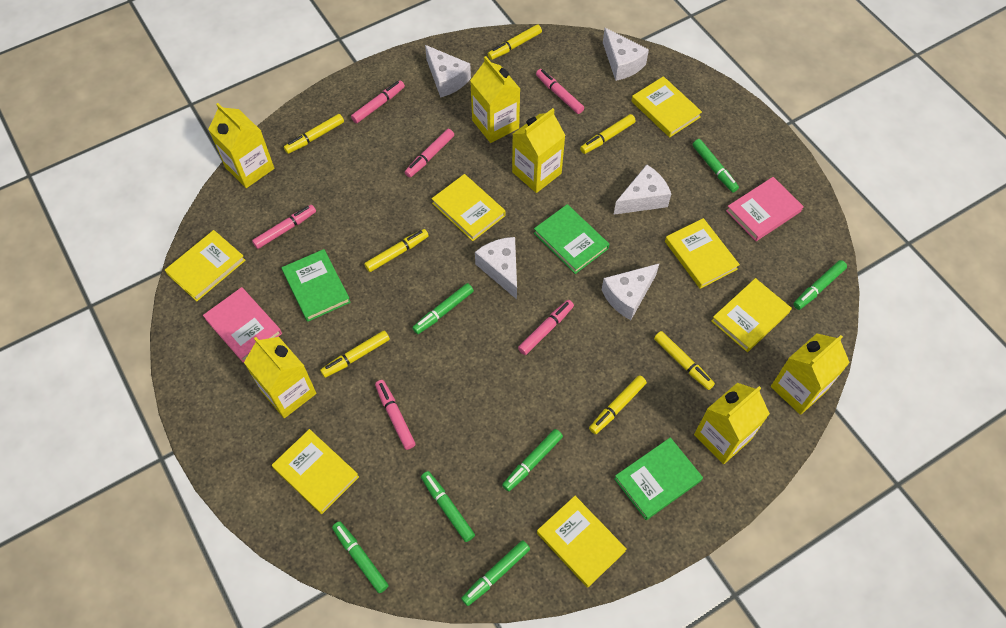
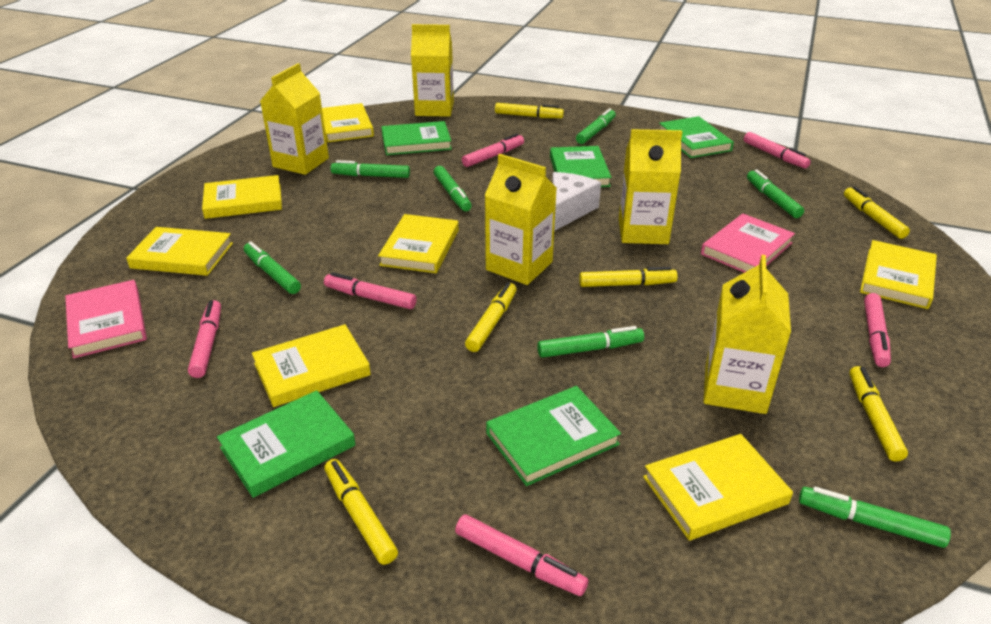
green book: [282,249,351,322] [534,204,609,274] [614,437,703,520] = 3 -> [217,390,356,498] [381,121,452,155] [486,386,621,486] [550,146,612,187] [659,116,734,158] = 5
white cheese: [425,45,471,98] [475,237,517,299] [602,263,660,320] [603,28,649,81] [614,165,671,215] = 5 -> [552,172,601,231] = 1
yellow carton: [208,103,274,188] [244,337,316,418] [470,56,520,143] [512,108,566,193] [694,383,770,464] [771,333,850,415] = 6 -> [260,63,329,175] [411,24,454,117] [484,154,557,285] [619,129,682,244] [703,255,791,414] = 5
yellow marker: [284,114,344,154] [320,331,390,378] [364,229,429,272] [488,24,542,60] [580,114,636,154] [589,375,647,434] [654,331,715,390] = 7 -> [324,459,398,565] [465,282,517,352] [495,103,564,118] [579,267,678,287] [844,186,910,239] [849,366,908,462] = 6

